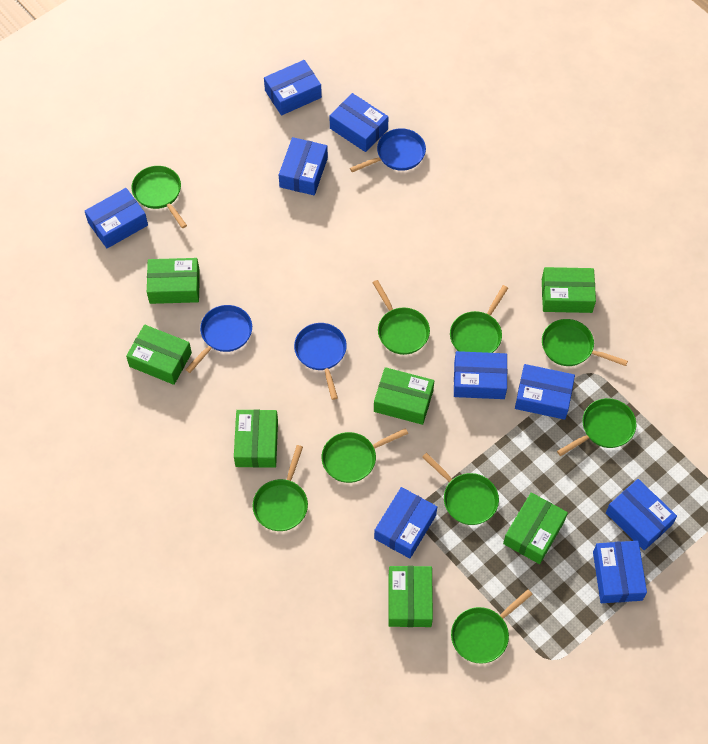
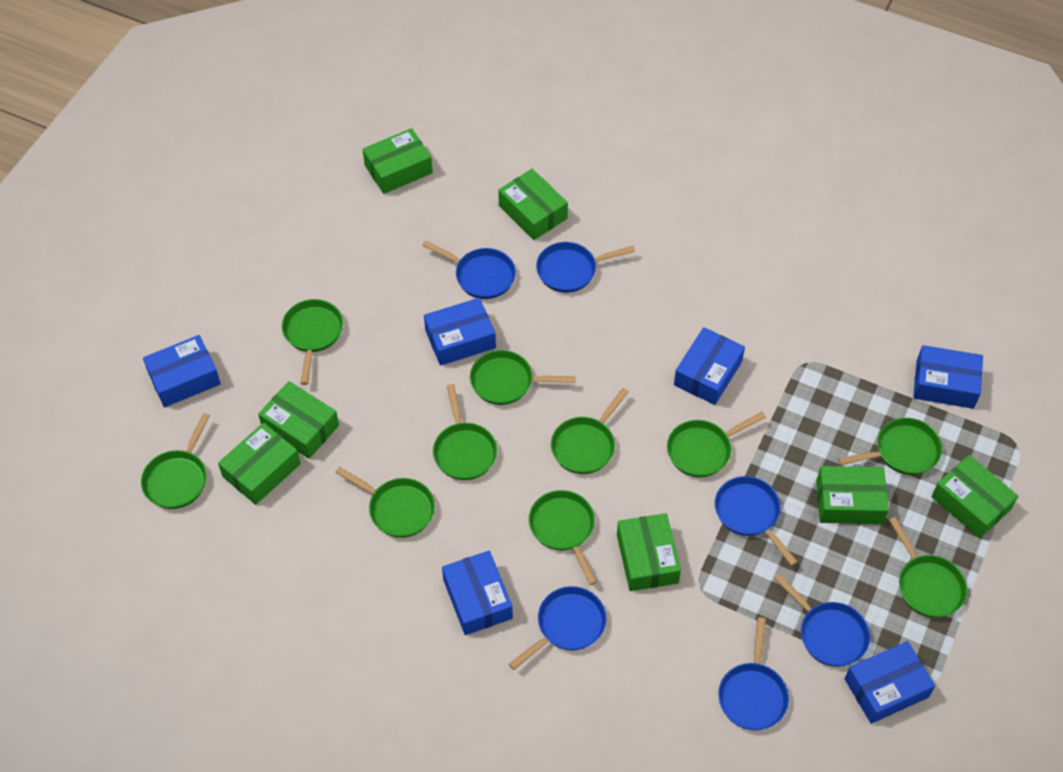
blue box: [85,188,148,248] [264,60,322,116] [279,137,328,195] [330,93,389,152] [374,487,437,559] [454,351,507,399] [515,364,575,420] [593,541,647,603] [606,479,677,550] = 9 -> [143,335,221,407] [424,298,496,366] [442,551,513,635] [674,327,745,405] [844,641,935,724] [913,345,983,409] = 6
blue pan: [185,305,252,373] [294,323,347,400] [350,128,426,172] = 3 -> [422,240,516,299] [509,586,606,670] [536,242,635,293] [715,476,798,566] [718,617,789,730] [774,574,870,667] = 6
green pan: [131,166,187,228] [253,445,308,531] [322,428,408,483] [372,280,430,355] [422,453,499,525] [450,285,508,353] [451,589,533,664] [542,319,628,366] [557,398,637,456] = 9 -> [141,413,210,509] [282,299,343,385] [335,467,435,538] [433,384,497,480] [470,350,575,405] [529,490,597,585] [551,388,629,474] [667,412,766,477] [838,418,942,475] [889,517,967,618] = 10

